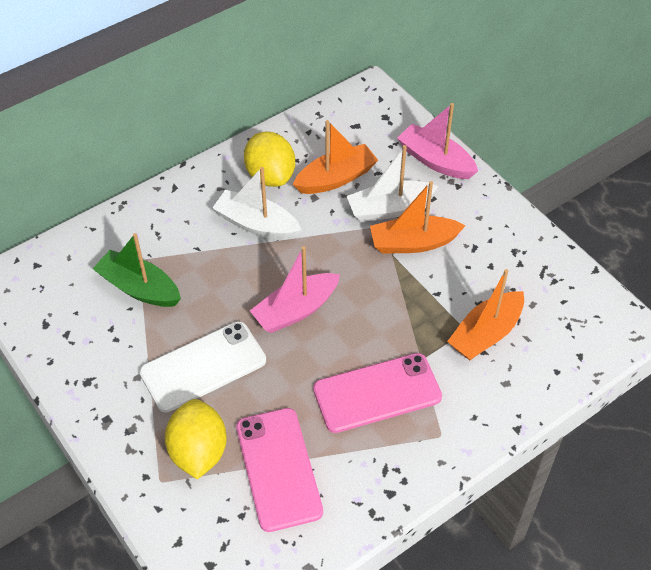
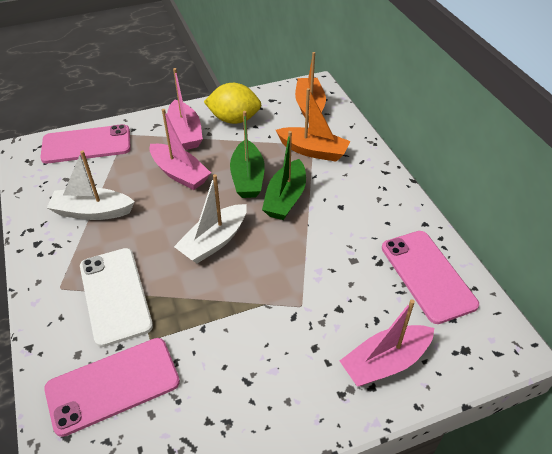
green boat: [93,233,181,307] = 1 -> [230,111,265,198] [262,131,306,220] = 2
orange boat: [293,120,378,194] [370,181,465,254] [447,269,524,360] = 3 -> [276,88,350,162] [295,52,326,123] = 2
pink boat: [250,246,340,333] [397,103,478,179] = 2 -> [150,109,211,190] [167,68,203,150] [340,299,434,386] = 3
pink phone: [236,408,323,532] [313,353,442,433] = 2 -> [40,124,131,163] [44,338,180,437] [382,231,479,324] = 3
yellow lemon: [165,399,227,479] [244,132,295,187] = 2 -> [204,83,261,124] = 1

